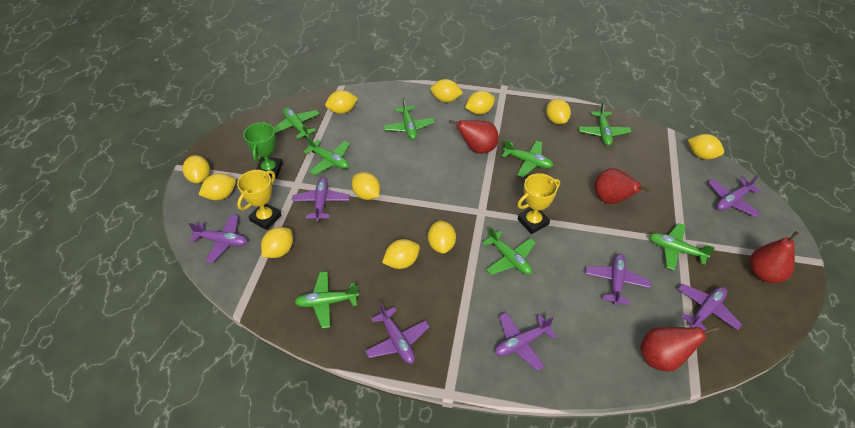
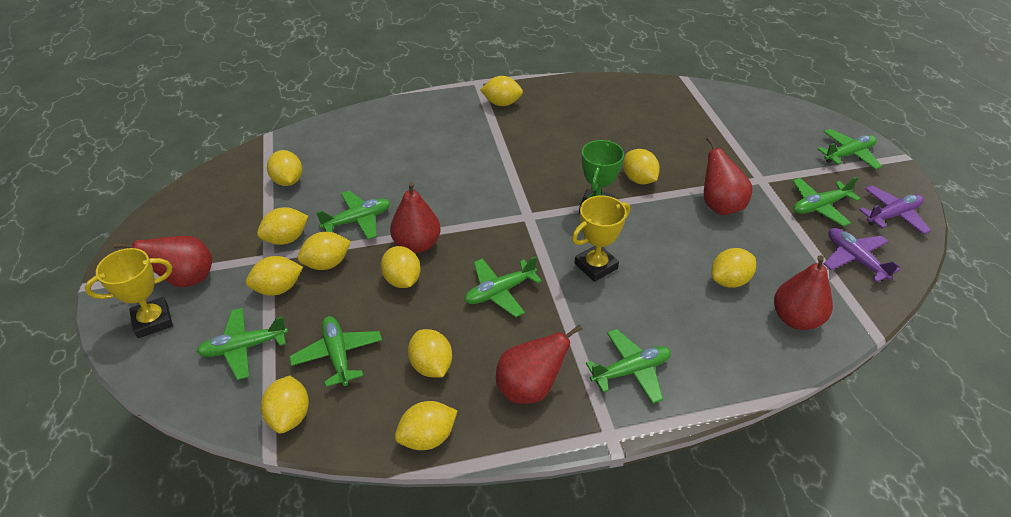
green plane: [274,107,320,139] [295,271,359,328] [303,136,350,175] [383,97,435,140] [482,227,536,275] [502,140,553,177] [578,102,631,146] [649,223,715,270] = 8 -> [196,308,288,380] [289,316,382,387] [316,190,391,239] [464,256,542,317] [586,329,671,404] [793,177,860,227] [818,129,882,170] = 7
purple plane: [189,214,248,263] [292,178,350,221] [365,303,430,364] [495,312,557,371] [585,254,651,305] [678,284,742,331] [708,175,761,217] = 7 -> [824,228,900,282] [859,186,931,234] = 2
red pear: [449,120,499,154] [594,168,649,204] [640,326,719,372] [750,231,799,283] = 4 -> [114,236,212,287] [390,182,441,253] [496,324,583,404] [704,137,753,215] [774,255,833,330] = 5

